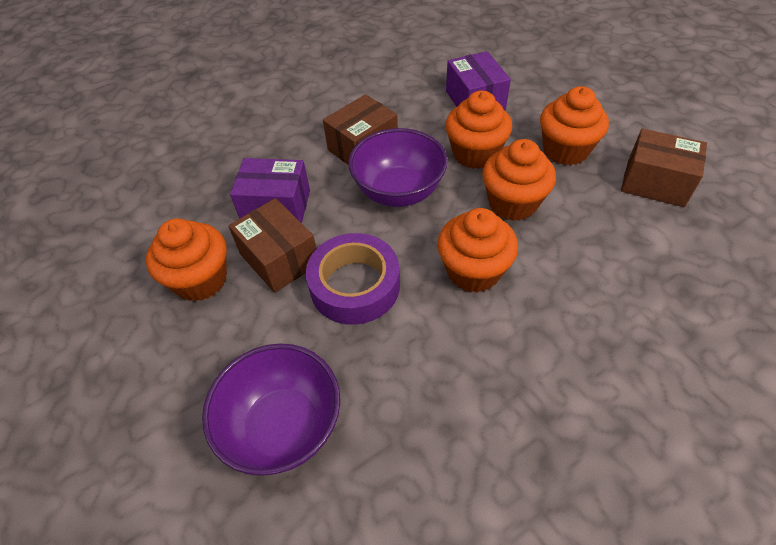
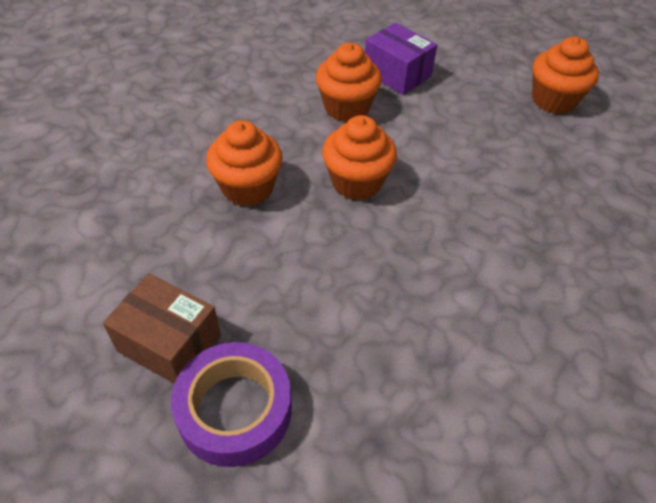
brown box: [228,198,316,293] [323,94,398,165] [621,129,707,207] = 3 -> [103,274,221,384] = 1
orange cupcake: [146,218,227,301] [437,208,518,293] [445,90,512,169] [483,139,556,221] [540,86,609,165] = 5 -> [206,120,283,207] [316,43,382,122] [322,115,397,200] [532,36,599,114] = 4
purple bowl: [202,344,340,476] [348,128,448,207] = 2 -> none = 0
purple box: [230,158,310,223] [446,51,511,110] = 2 -> [365,23,437,95] = 1

